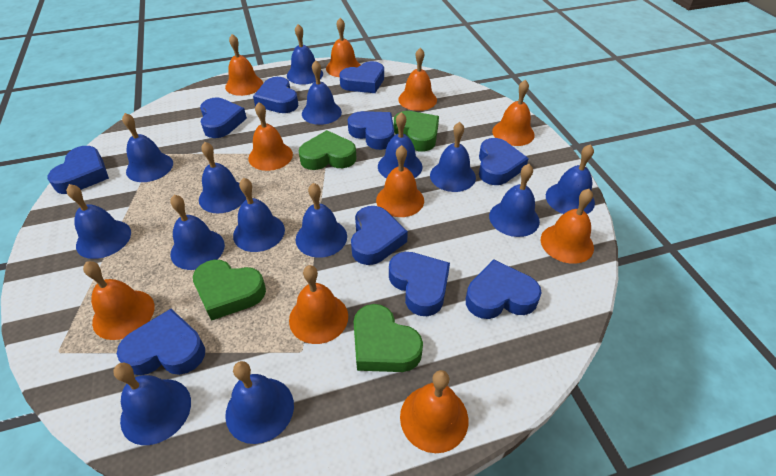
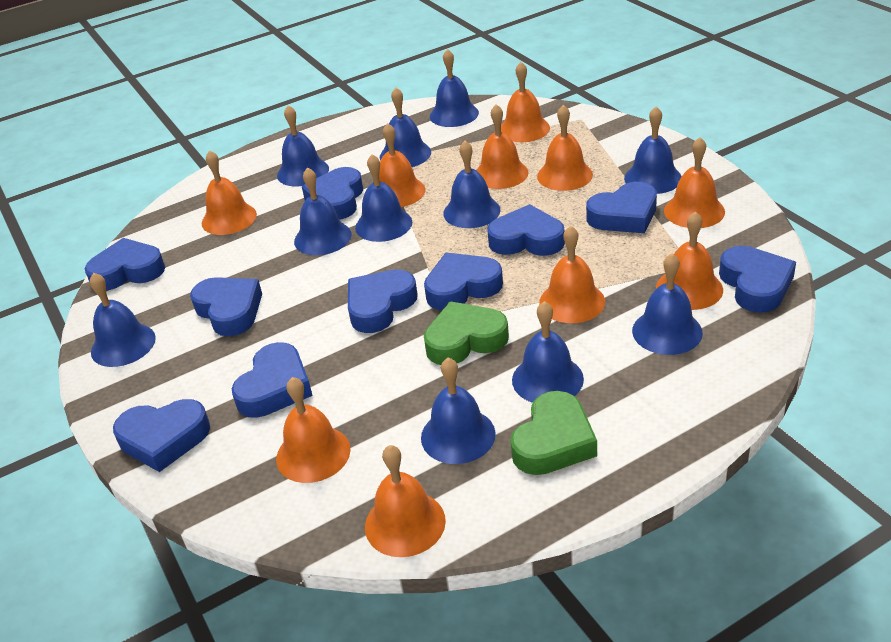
blue bell: [66,184,131,259] [113,363,191,445] [122,113,173,182] [170,195,225,270] [199,142,246,214] [225,361,294,444] [233,178,285,252] [287,24,323,85] [296,183,347,258] [302,60,342,125] [378,112,422,178] [430,122,476,192] [489,164,540,237] [546,144,595,214] = 14 -> [90,273,156,367] [277,105,329,186] [294,167,352,255] [355,154,412,242] [380,88,431,167] [421,358,496,464] [430,49,479,127] [443,141,500,228] [512,301,584,403] [624,106,682,194] [632,253,703,355] = 11
green heart: [193,260,266,321] [298,130,356,170] [353,304,423,372] [394,111,439,152] = 4 -> [424,301,509,365] [510,391,597,475] = 2

